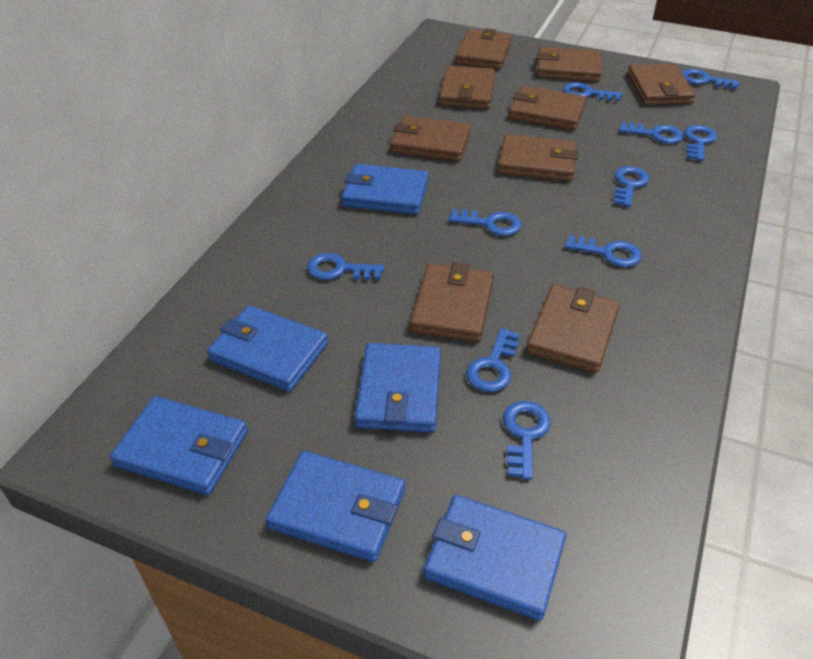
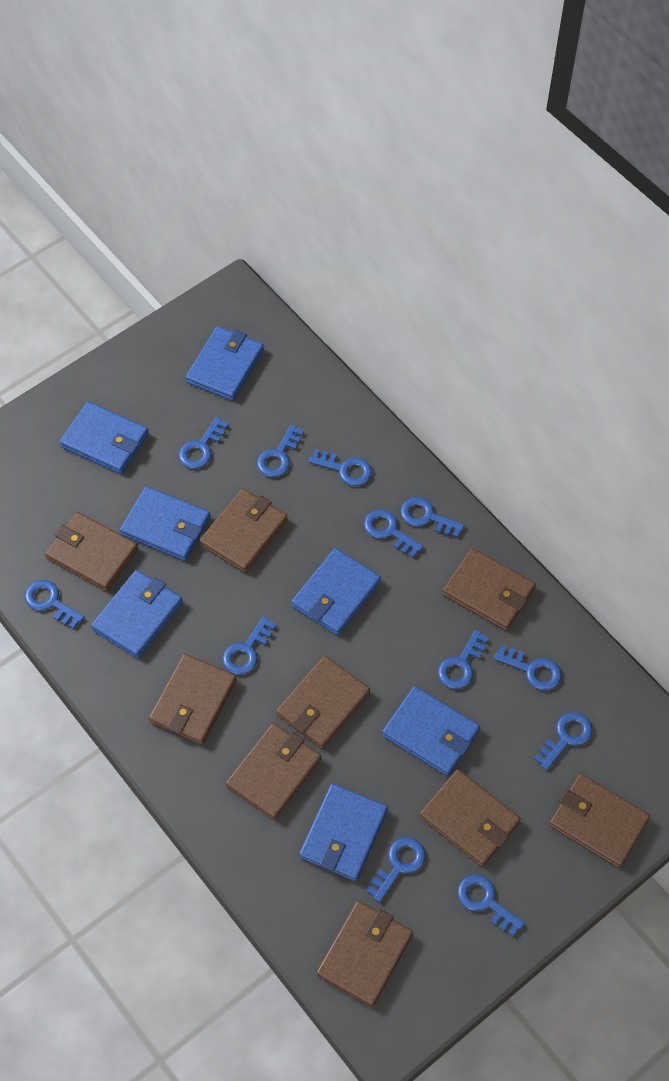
blue key: [307,253,384,280] [449,209,521,236] [466,328,520,392] [503,401,551,480] [563,82,622,101] [565,235,642,267] [614,166,649,207] [619,122,684,144] [682,69,740,90] [684,125,717,161] = 10 -> [24,580,84,629] [179,417,229,469] [222,616,276,675] [257,424,304,477] [309,449,372,486] [364,509,423,557] [366,837,426,902] [400,497,465,538] [438,630,489,689] [457,874,525,937] [494,645,562,691] [534,712,593,770] = 12
blue wallet: [110,396,248,495] [207,305,328,392] [266,451,405,562] [342,164,429,214] [355,343,441,433] [423,495,566,621] = 6 -> [59,402,149,474] [91,570,183,658] [120,486,211,561] [185,326,264,401] [291,548,381,636] [299,784,388,881] [382,686,480,776] = 7

